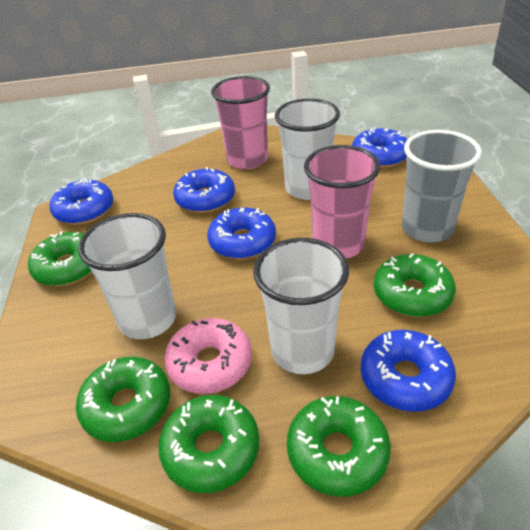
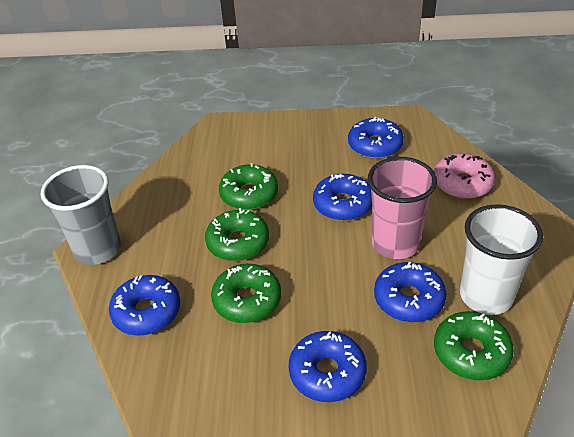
green donut: [28,231,92,286] [76,357,170,442] [158,395,259,493] [287,396,391,497] [374,253,456,317] = 5 -> [205,208,269,261] [211,264,281,323] [219,163,278,210] [434,311,514,380] = 4
pink cup: [211,76,270,169] [304,145,380,258] = 2 -> [368,157,437,259] = 1
white cup: [78,213,176,339] [253,238,349,374] [275,98,340,200] = 3 -> [460,204,543,315] = 1

